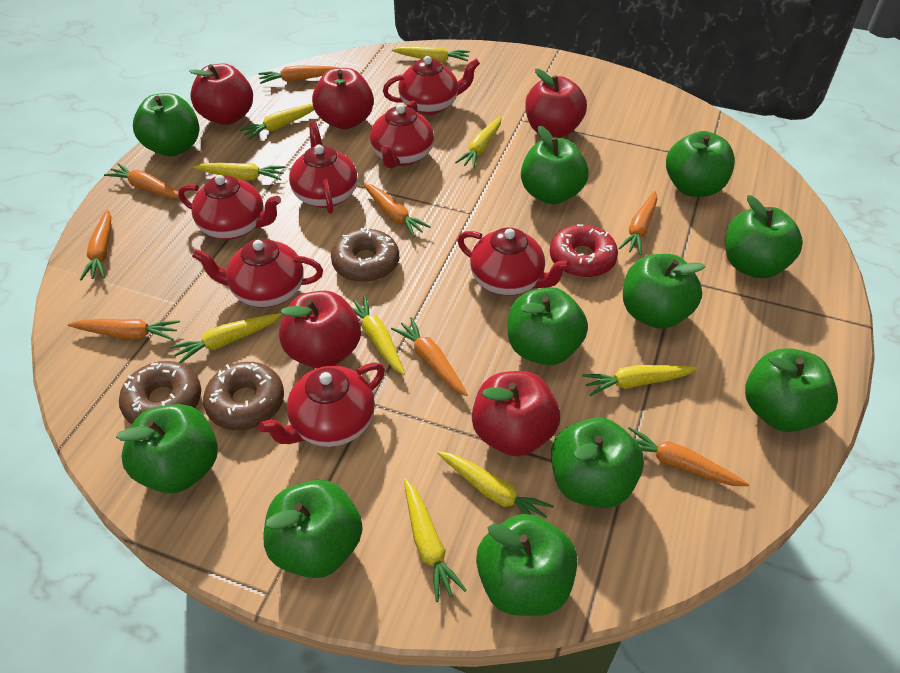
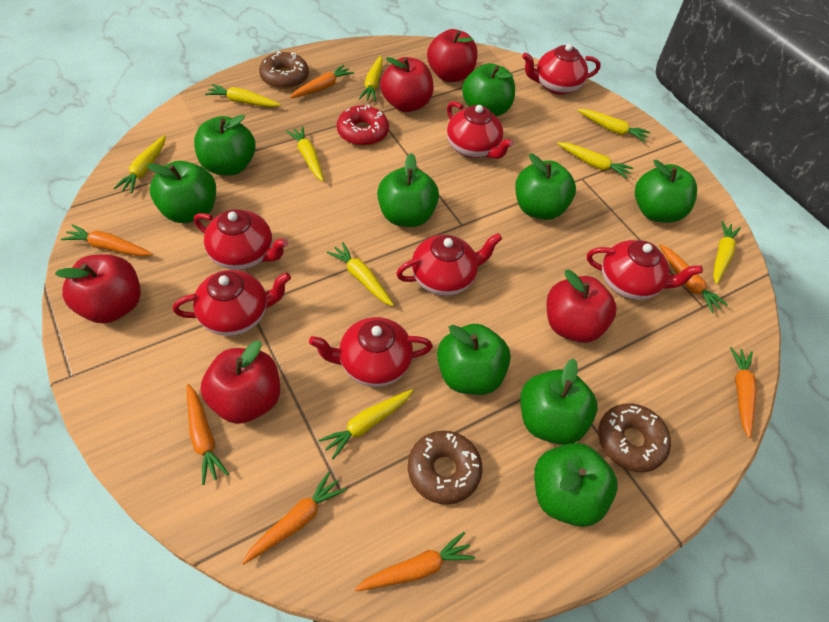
green apple: [116,404,218,493] [133,93,199,157] [264,480,363,578] [476,514,577,616] [508,287,588,365] [521,126,588,204] [551,417,644,508] [623,254,705,329] [666,131,735,197] [725,195,803,278] [745,348,838,432] = 11 -> [147,161,216,223] [194,115,256,176] [377,153,439,227] [437,324,511,395] [462,63,515,117] [515,154,576,220] [520,359,597,445] [534,443,617,527] [635,160,697,223] = 9
orange carrot: [68,319,180,340] [80,210,111,281] [104,163,179,198] [258,66,339,84] [363,183,431,237] [391,317,468,396] [618,191,657,255] [628,427,749,486] = 8 -> [61,224,152,256] [187,384,229,485] [242,471,346,565] [290,65,354,98] [355,532,475,591] [659,244,728,313] [730,347,757,438] = 7

